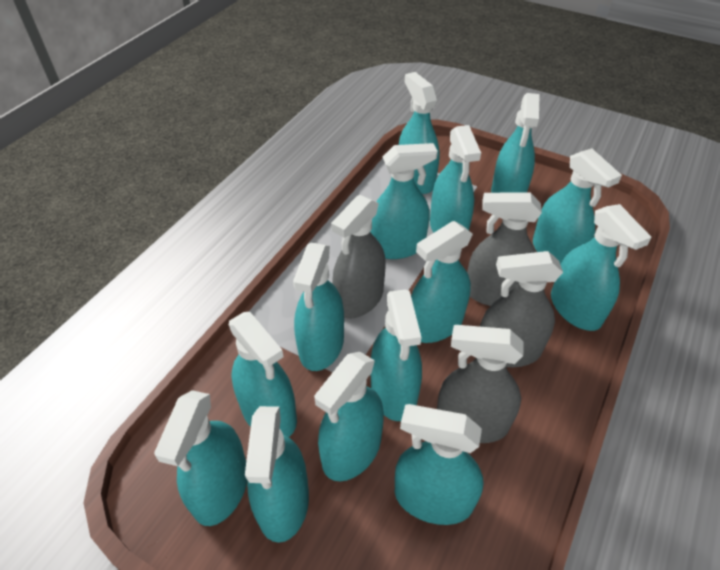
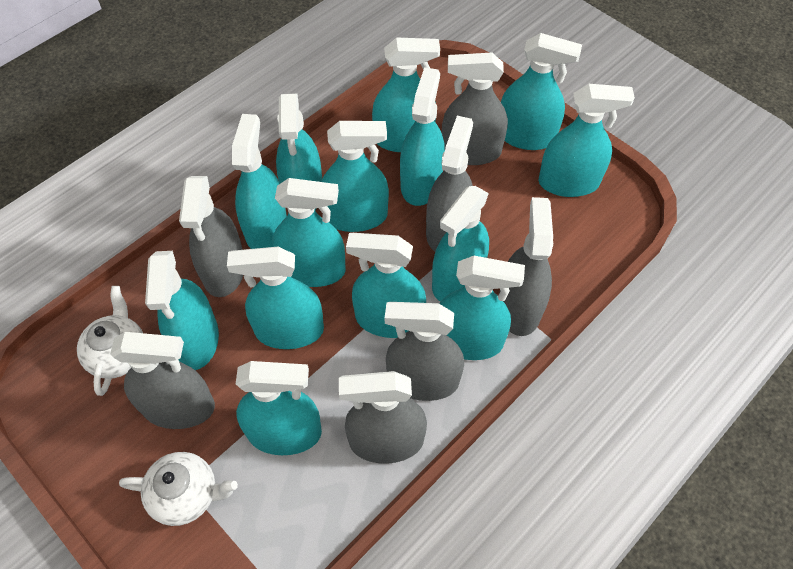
grey spray bottle: [331,195,386,319] [437,325,524,443] [467,192,542,306] [480,251,563,367] = 4 -> [110,332,215,429] [179,176,244,297] [339,371,427,464] [385,302,464,401] [426,116,473,252] [442,53,508,165] [499,197,553,336] = 7
white teapot: none = 0 -> [77,286,143,396] [119,452,238,526] = 2

